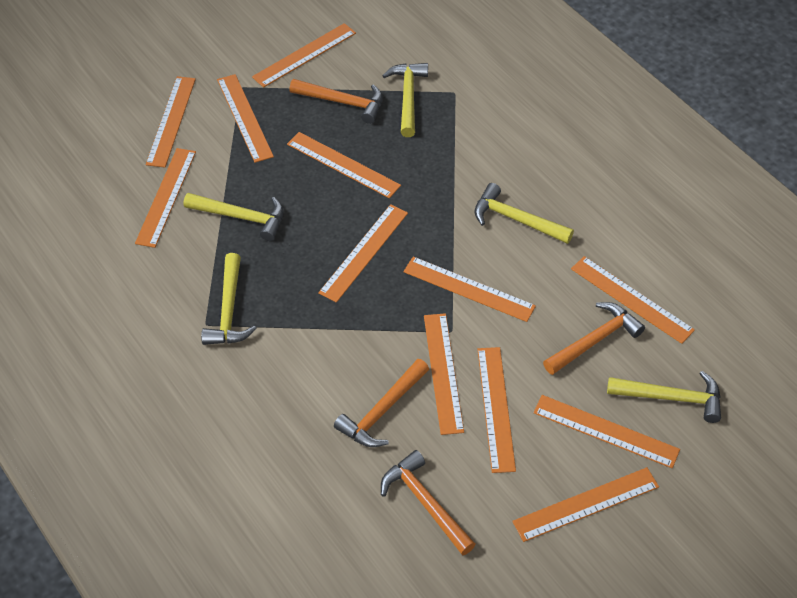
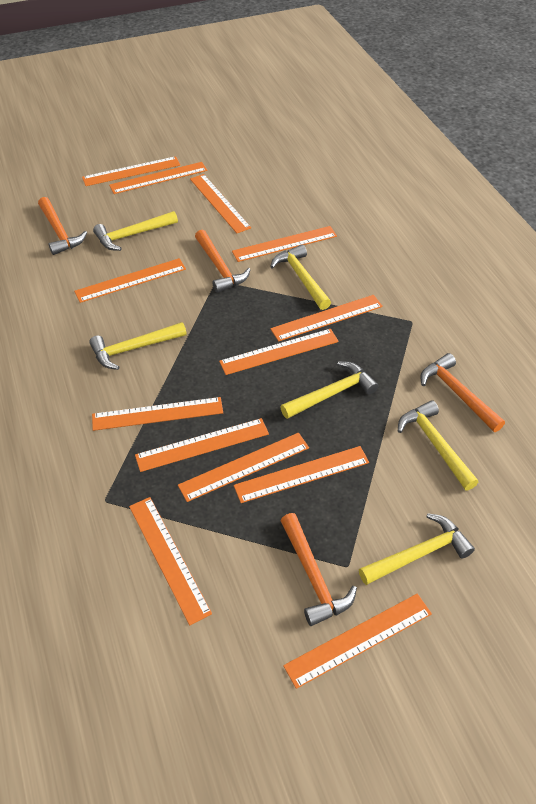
orange ruler: [135,148,196,248] [146,76,196,167] [217,74,274,163] [252,23,356,88] [287,132,401,198] [318,204,408,303] [403,256,536,322] [424,313,464,435] [478,347,516,473] [512,467,659,542] [533,395,680,468] [571,256,695,344] = 12 -> [74,258,186,303] [82,156,180,186] [92,397,223,431] [109,162,207,194] [129,497,212,625] [135,418,269,472] [178,433,309,502] [190,174,251,233] [219,329,339,375] [232,226,337,262] [234,446,369,503] [271,295,383,342] [283,594,432,689] = 13
yellow hammer: [184,193,284,241] [201,253,257,345] [382,63,428,137] [474,183,574,244] [607,371,721,423] = 5 -> [89,322,187,370] [93,211,178,251] [270,244,331,310] [280,361,378,419] [359,513,475,585] [398,400,478,490] = 6

